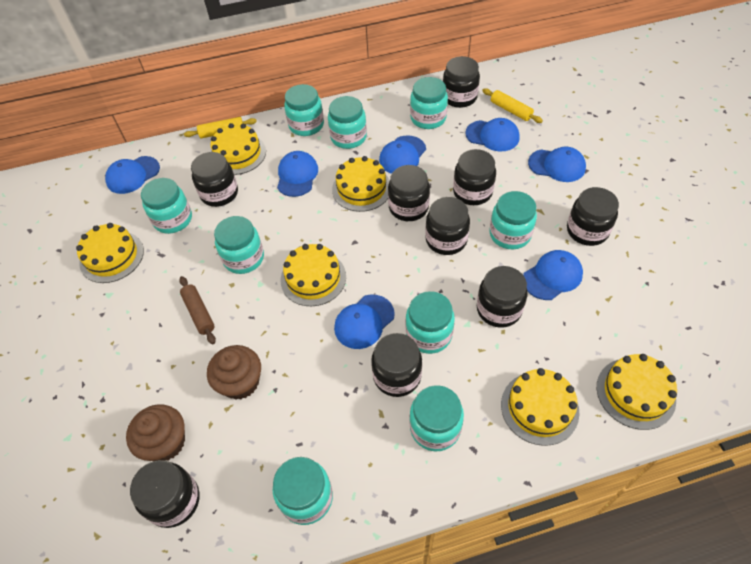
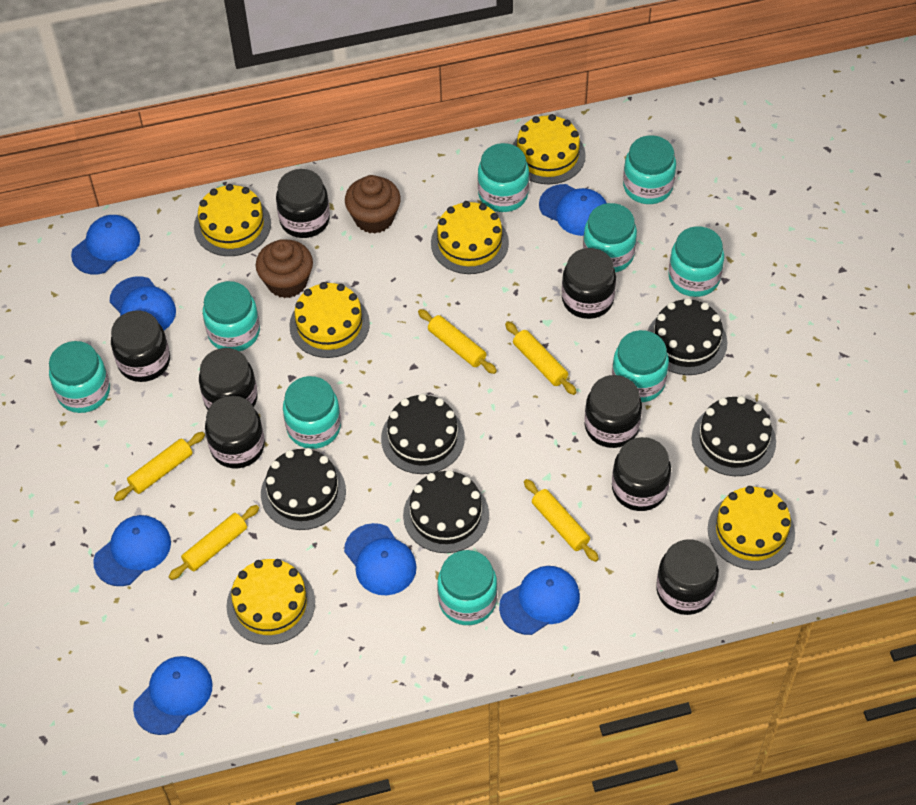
black cake: none = 0 -> [261,448,346,530] [381,394,465,474] [403,470,489,553] [648,298,727,375] [692,396,776,476] = 5
black jar: [130,460,200,528] [191,152,238,207] [371,333,422,397] [388,165,430,221] [425,197,470,255] [443,56,480,108] [453,149,496,205] [477,266,528,328] [567,187,619,246] = 9 -> [111,311,170,382] [199,348,258,410] [205,396,265,468] [276,169,330,238] [562,248,616,319] [585,375,642,448] [612,437,671,511] [656,540,719,615] = 8
brown rolling pin: [179,276,216,344] = 1 -> none = 0
yellow rolling pin: [184,117,257,138] [482,88,543,123] = 2 -> [114,432,205,501] [169,505,259,580] [418,309,497,374] [505,322,577,395] [524,479,599,562] = 5

